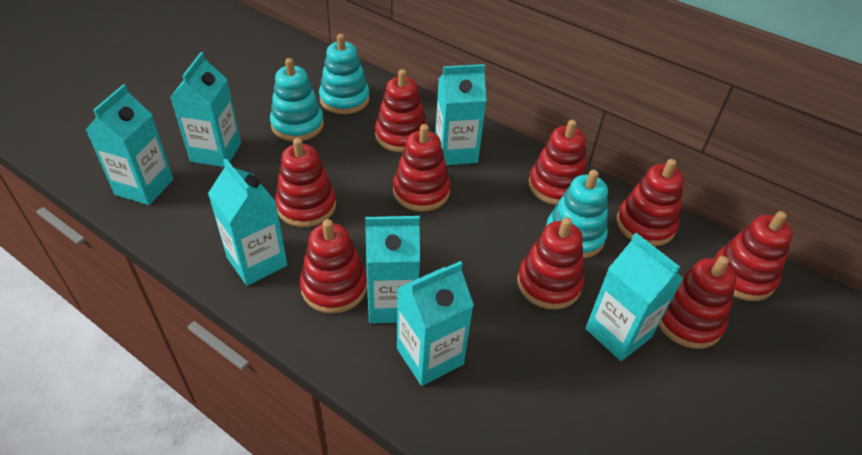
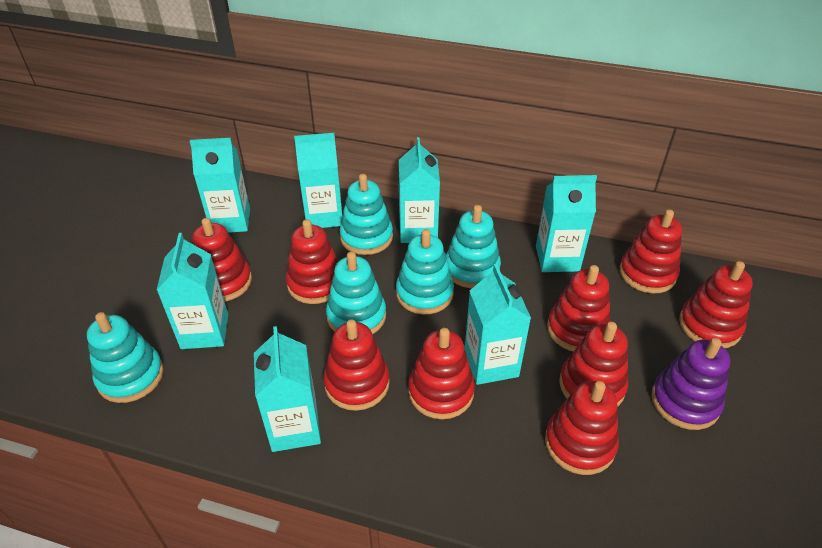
purple stacking toy: none = 0 -> [652,338,730,430] = 1
turquoise stacking toy: [270,58,324,141] [319,34,370,114] [546,170,608,259] = 3 -> [87,312,164,403] [326,252,386,334] [340,174,393,255] [396,229,454,315] [446,205,501,288] = 5

